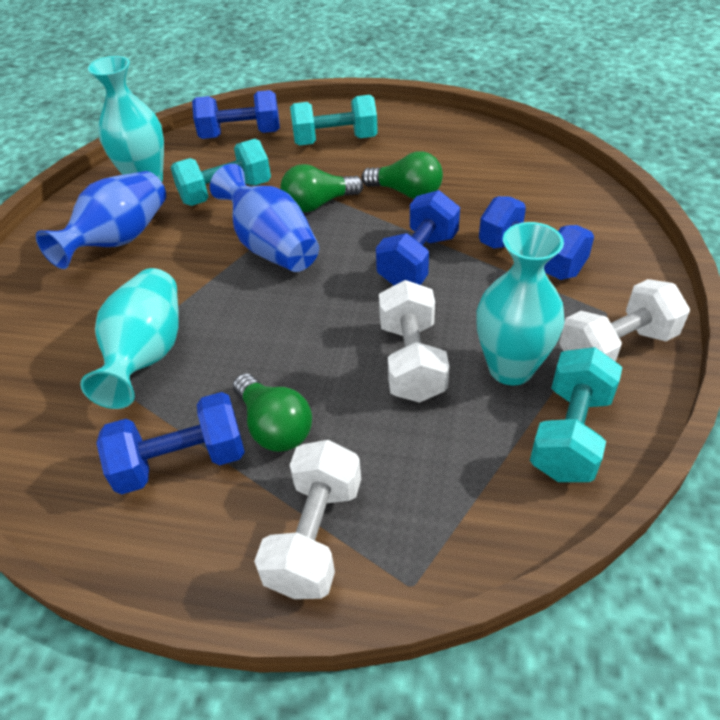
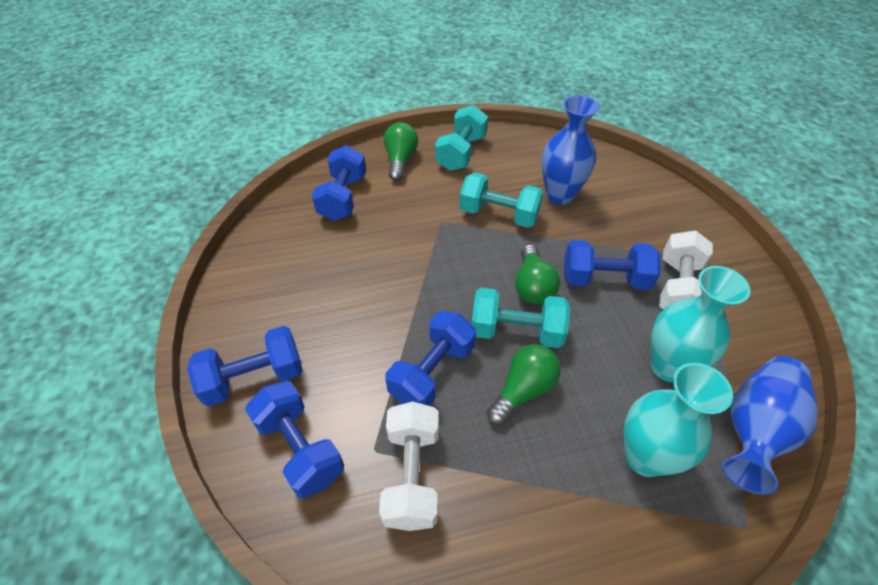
blue dumbbell: [96,392,245,495] [192,90,280,139] [376,190,460,285] [479,196,594,280] = 4 -> [187,326,303,406] [245,381,344,499] [312,145,366,221] [385,311,476,406] [564,240,661,290] = 5
turquoise vase: [80,268,178,409] [88,56,164,182] [476,222,565,386] = 3 -> [624,362,733,477] [650,266,750,382] = 2
white dumbbell: [254,440,361,599] [379,280,449,403] [559,279,690,362] = 3 -> [379,401,439,531] [659,231,713,310] = 2

